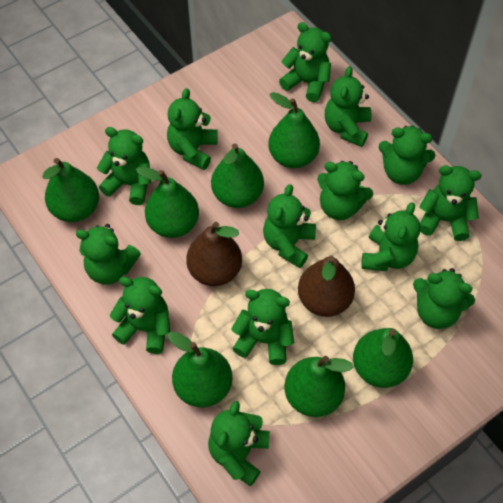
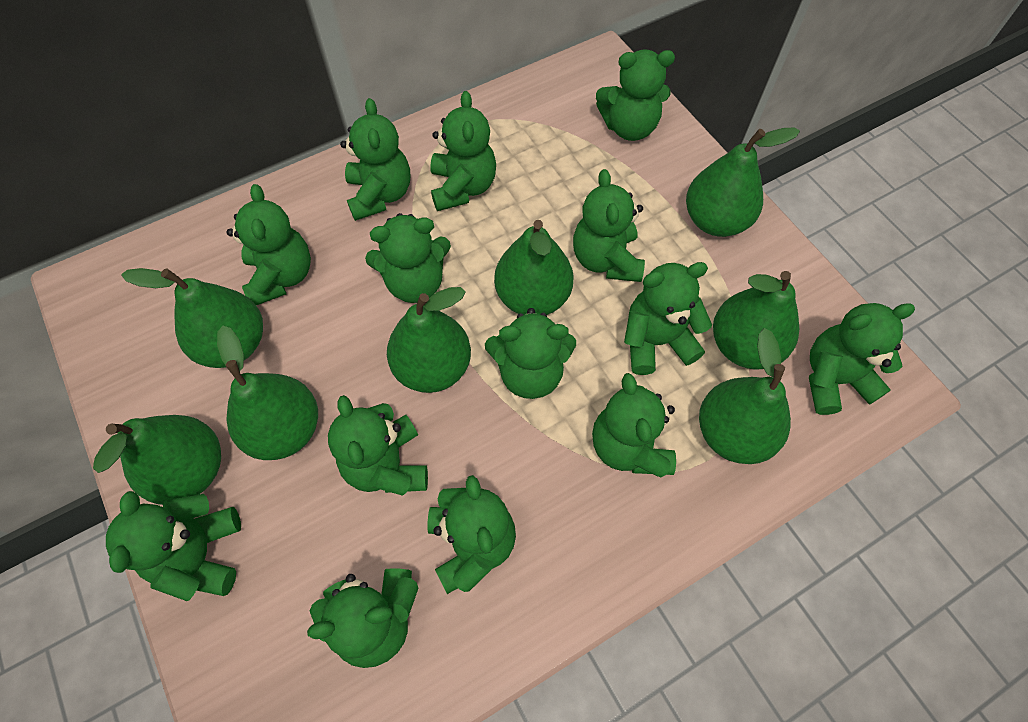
brown pear: [186,222,242,286] [298,255,355,317] = 2 -> none = 0
green pear: [42,158,99,222] [136,167,199,238] [168,331,232,407] [211,143,264,208] [268,92,320,168] [285,356,353,417] [353,328,413,388] = 7 -> [93,415,221,505] [121,268,263,368] [217,326,318,460] [387,287,471,393] [494,220,574,315] [686,127,800,237] [699,328,791,464] [713,271,799,370] = 8

